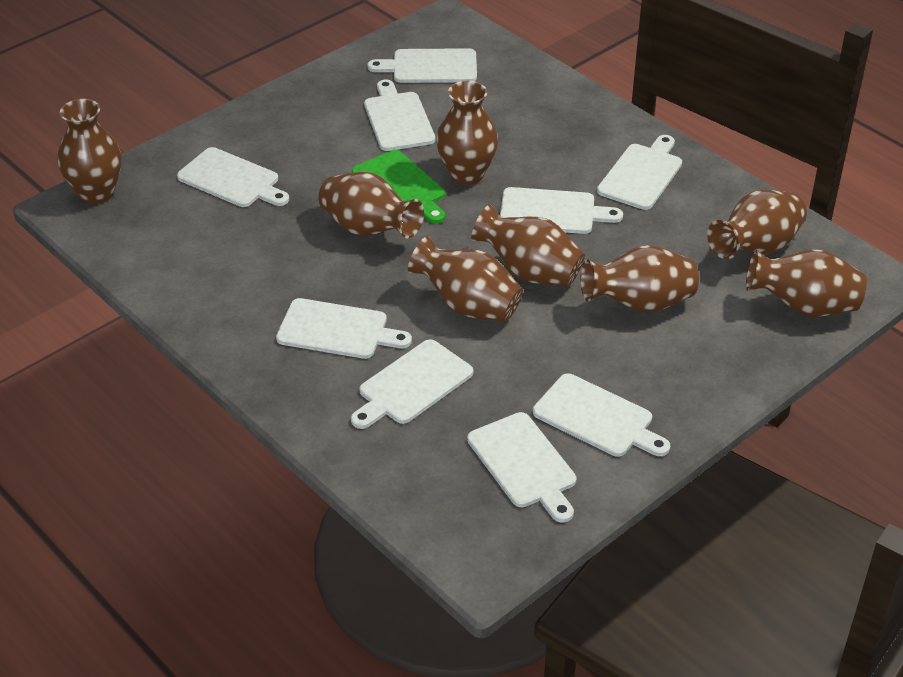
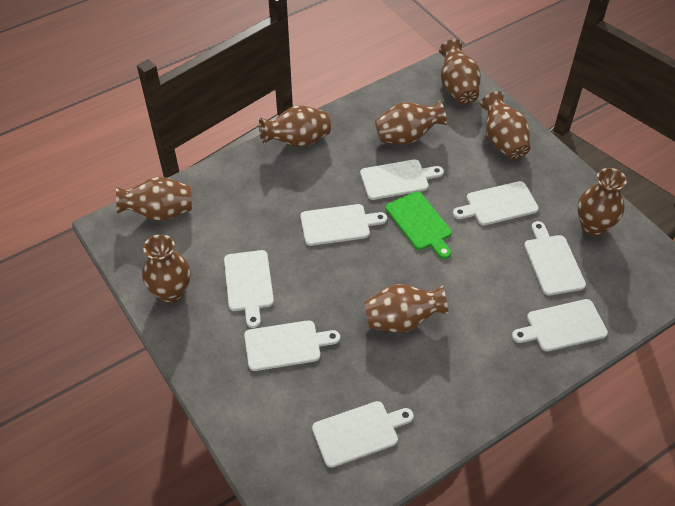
white cutting board: [177,147,289,207] [276,298,412,359] [351,339,473,429] [364,80,435,151] [367,48,477,83] [467,412,576,523] [500,187,623,234] [533,373,670,457] [597,135,682,210] = 9 -> [224,250,274,328] [244,320,340,371] [300,204,387,246] [312,401,414,468] [360,159,444,200] [453,181,539,226] [512,299,608,352] [524,221,586,296] = 8

